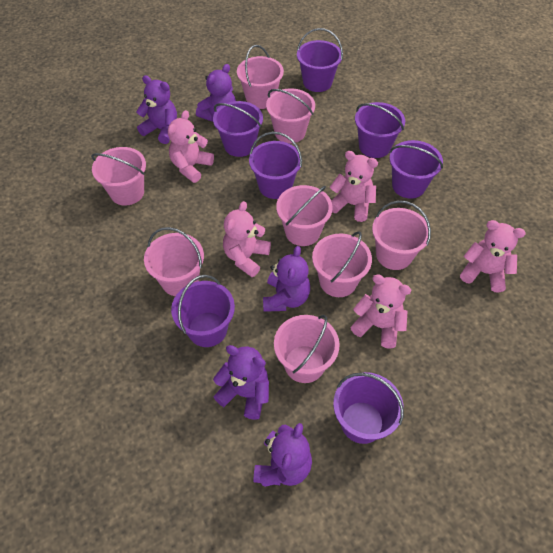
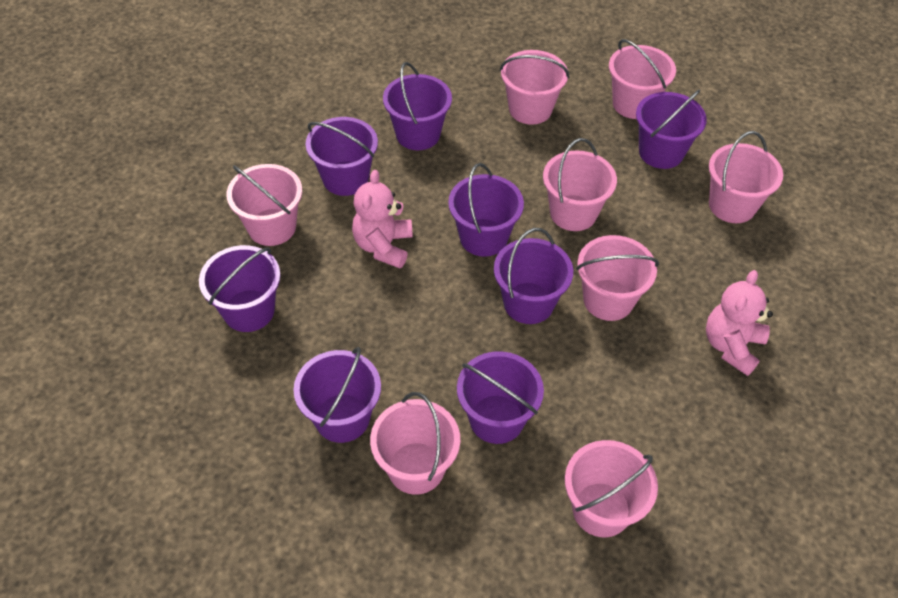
pink teddy bear: [168,110,214,183] [223,201,271,277] [329,151,378,222] [350,274,411,349] [460,220,526,293] = 5 -> [352,170,413,268] [706,270,773,376] = 2
purple bucket: [171,275,235,347] [213,101,263,157] [249,132,302,199] [297,28,343,92] [333,372,404,444] [355,102,405,158] [389,140,443,199] = 7 -> [199,245,280,332] [294,347,381,443] [306,117,378,196] [383,62,452,150] [448,163,524,257] [457,351,544,444] [494,228,573,324] [636,90,707,169] = 8
purple teddy bear: [136,75,177,144] [196,64,236,122] [213,345,269,420] [253,423,312,487] [263,246,310,312] = 5 -> none = 0

